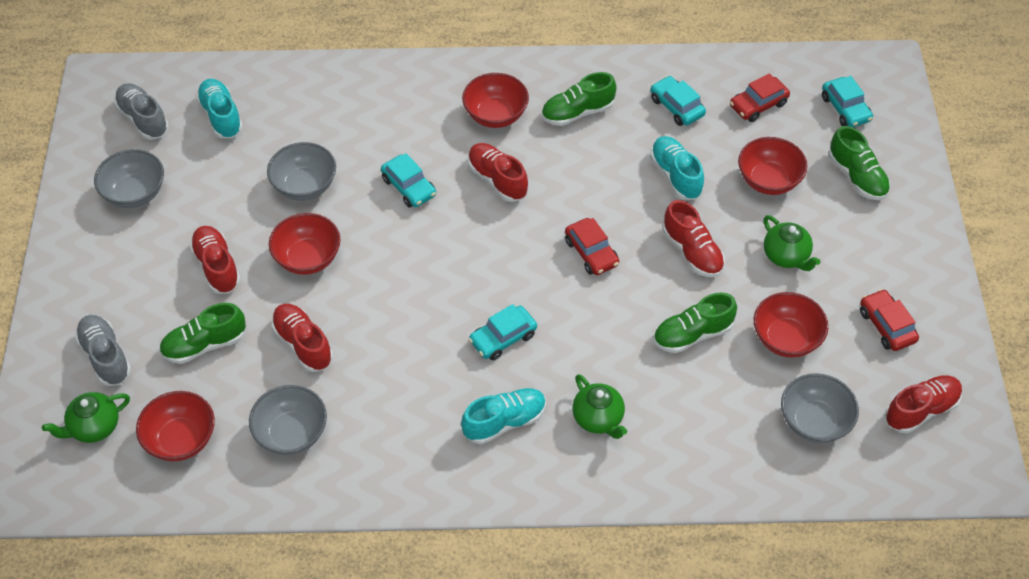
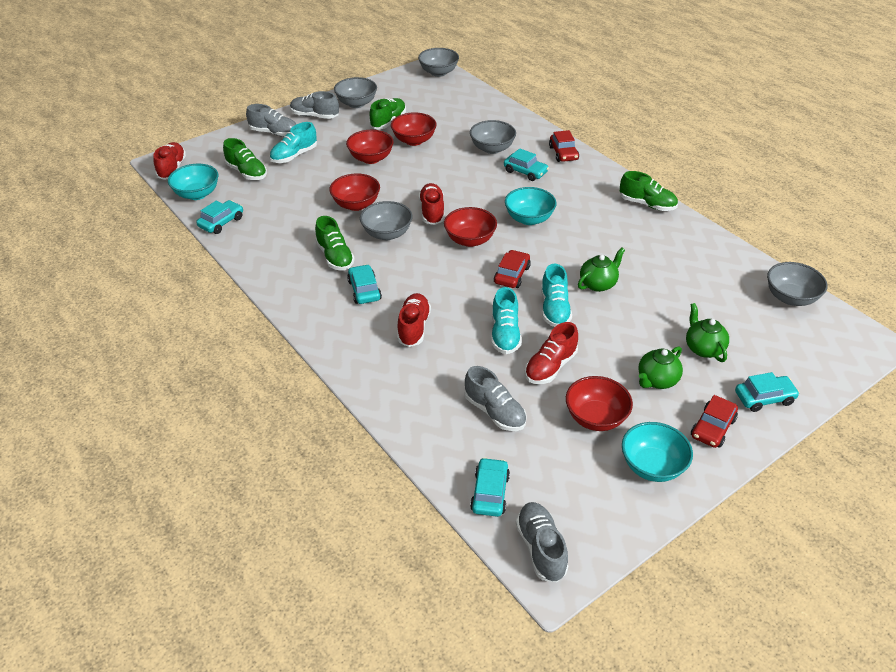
grey bowl: [94,149,164,208] [249,385,327,455] [267,142,336,201] [781,373,859,443] = 4 -> [334,77,377,108] [360,201,413,240] [418,48,459,77] [470,120,516,154] [767,262,828,306] = 5
grey shoe: [75,315,131,386] [114,83,169,140] = 2 -> [246,104,296,137] [290,91,339,119] [465,366,527,431] [516,502,568,583] = 4
red shoe: [190,226,240,294] [271,304,333,372] [468,143,528,202] [663,200,725,277] [885,375,962,433] = 5 -> [153,142,186,180] [397,293,431,347] [419,183,445,225] [525,322,578,384] = 4
turquoise bowl: none = 0 -> [168,164,218,200] [505,187,556,225] [622,422,693,482] = 3
turquoise car: [381,153,436,208] [469,304,537,360] [650,76,706,126] [822,76,873,127] = 4 -> [196,200,243,234] [347,264,382,304] [470,457,510,517] [504,148,549,181] [735,372,800,412] = 5

